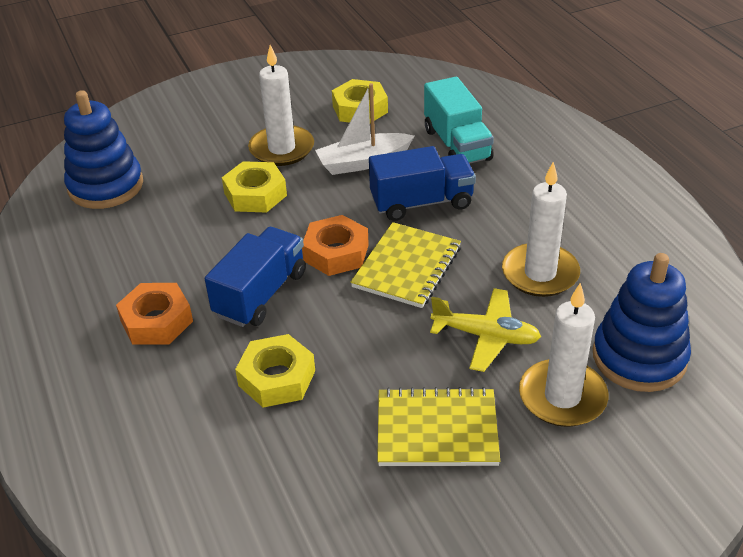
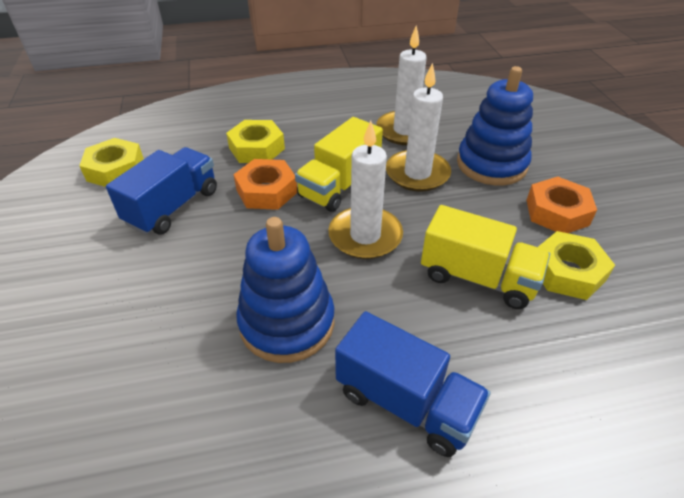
turquoise truck: [424,77,494,164] = 1 -> none = 0
white boat: [315,83,414,175] = 1 -> none = 0
yellow notebook: [350,222,461,308] [377,387,500,466] = 2 -> none = 0
yellow plane: [430,288,541,372] = 1 -> none = 0
yellow truck: none = 0 -> [295,117,383,212] [421,205,550,309] = 2

